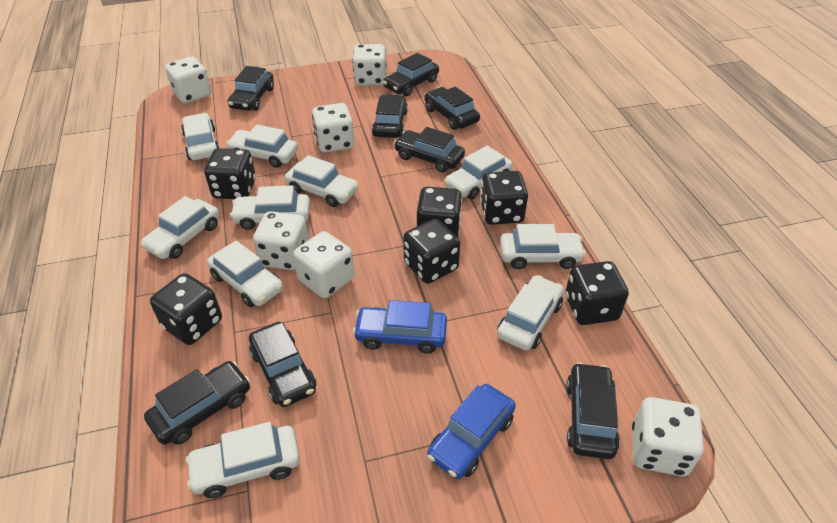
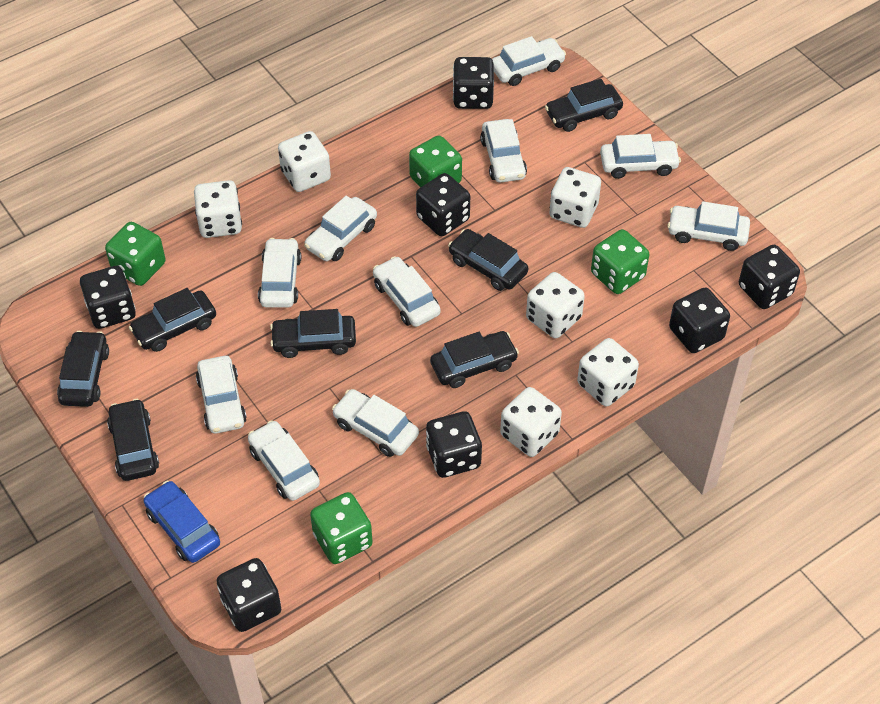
black car: [144,361,250,445] [228,66,274,111] [249,322,316,407] [372,94,408,138] [383,53,439,96] [394,127,465,172] [424,87,480,130] [566,362,620,459] = 8 -> [57,331,109,407] [107,399,159,481] [129,288,216,352] [270,309,356,358] [430,331,519,388] [448,229,528,291] [545,79,623,132] = 7
black dice: [150,273,222,345] [204,148,256,199] [403,219,460,284] [417,187,462,237] [480,171,528,225] [565,261,629,325] = 6 -> [80,266,136,329] [216,558,281,632] [416,173,470,236] [426,411,482,478] [453,57,494,109] [669,288,730,353] [739,245,800,309] = 7
blue car: [353,300,447,354] [427,384,516,479] = 2 -> [144,481,220,563] = 1
green dice: none = 0 -> [105,222,166,286] [310,492,373,564] [409,135,462,188] [591,229,650,294] = 4

